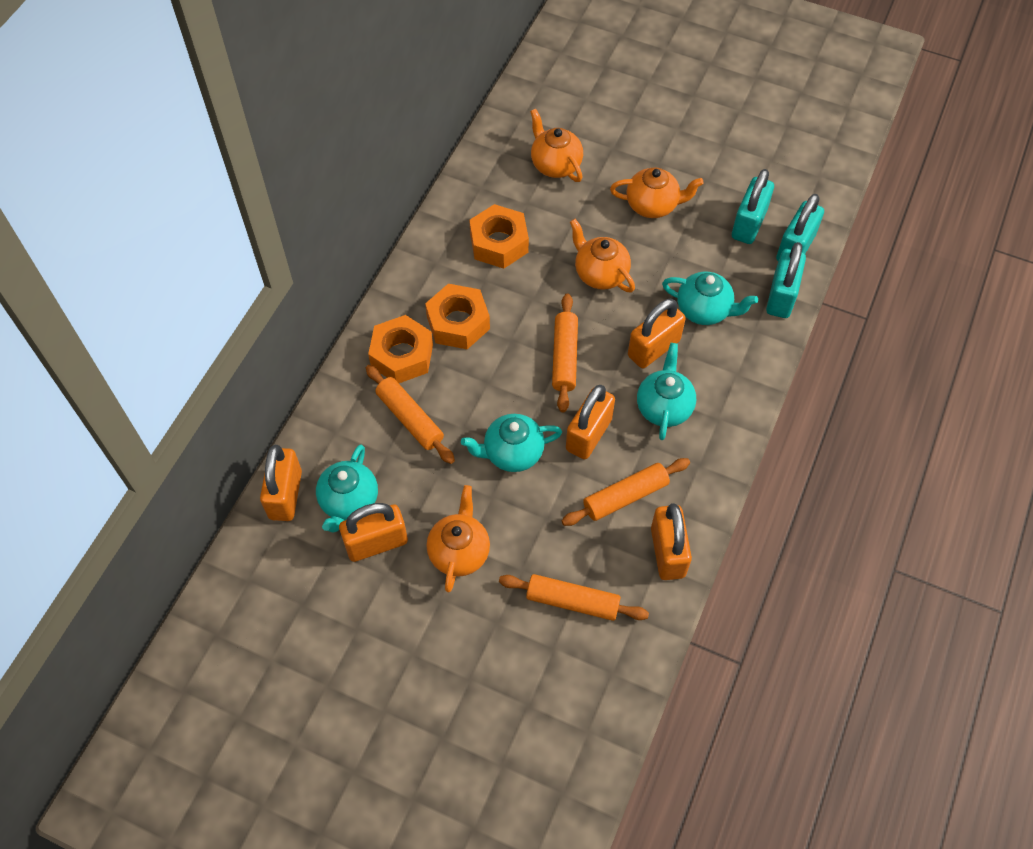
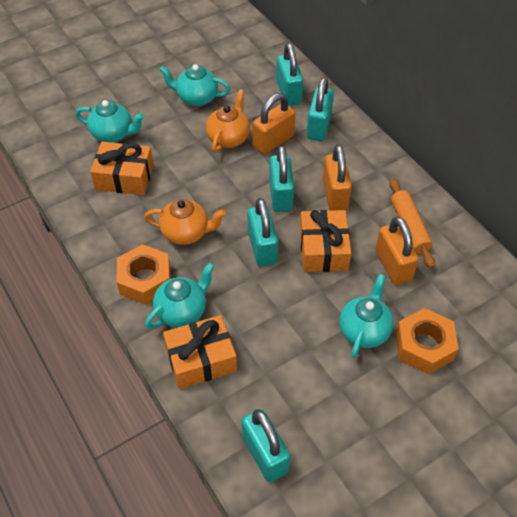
orange gift: none = 0 -> [90,142,154,195] [163,315,237,389] [300,210,351,272] = 3
orange nut: [368,315,433,383] [425,284,490,349] [469,204,529,269] = 3 -> [117,244,171,305] [396,308,459,374] = 2
orange padlock: [260,445,302,521] [339,503,408,562] [566,385,615,459] [628,299,686,368] [651,503,692,580] = 5 -> [253,93,295,154] [323,145,352,211] [375,216,419,285] = 3
orange rolling pin: [366,365,455,464] [499,574,649,621] [552,293,578,412] [562,458,690,526] = 4 -> [389,178,435,268] = 1
orange teapot: [426,485,490,592] [530,109,583,182] [570,219,635,292] [610,167,704,218] = 4 -> [144,199,226,245] [206,89,250,153] = 2
turquoise padlock: [732,169,774,244] [766,242,806,318] [776,194,824,261] = 3 -> [242,409,290,482] [248,198,278,267] [269,146,294,212] [276,43,303,106] [307,77,334,141] = 5

